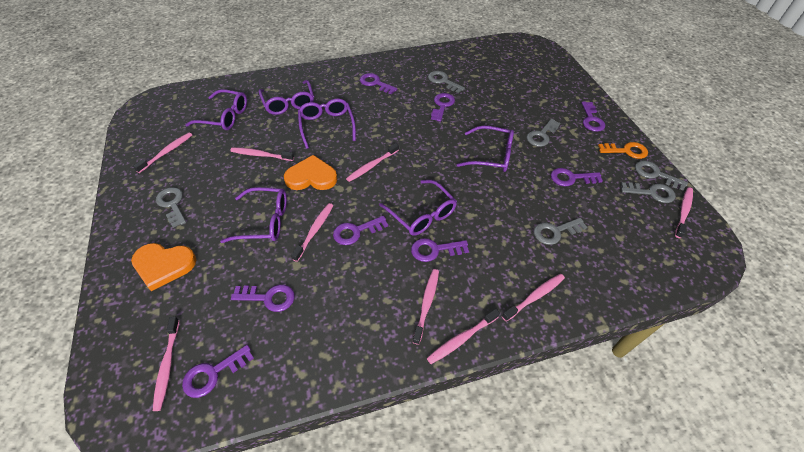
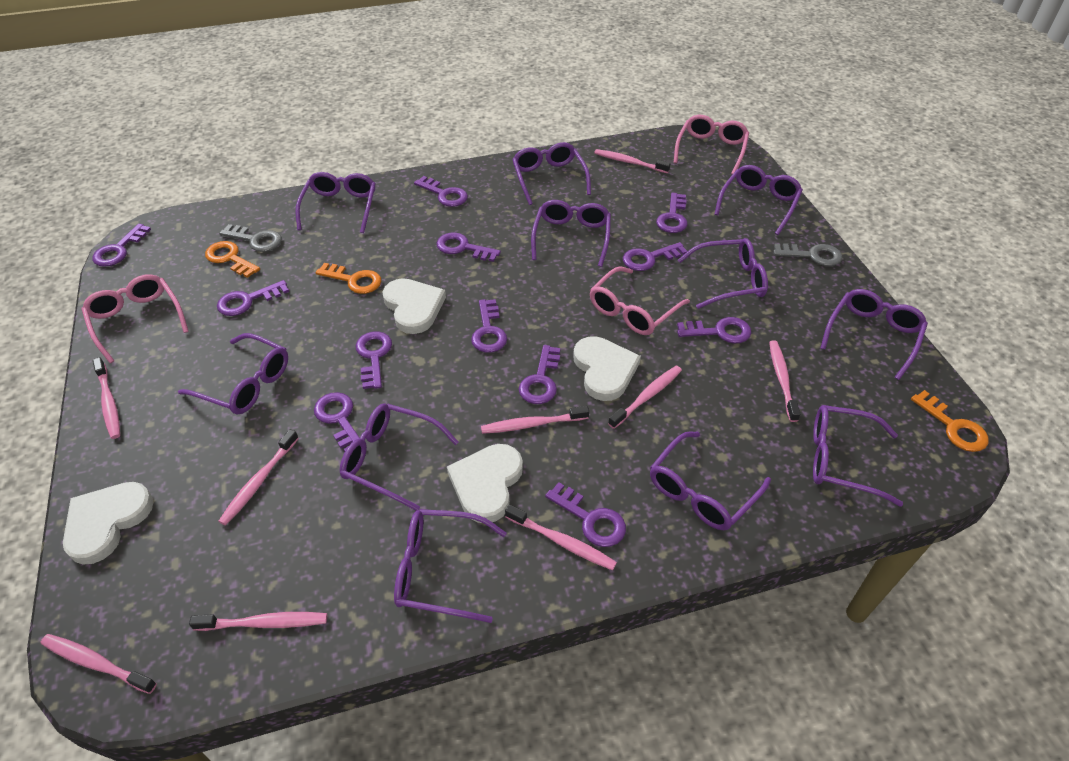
grey key: [156,187,186,228] [428,71,465,93] [526,119,560,147] [534,218,587,245] [621,182,676,203] [635,160,688,190] = 6 -> [219,224,282,252] [773,243,842,266] = 2
orange heart: [131,243,196,291] [284,155,337,190] = 2 -> none = 0
orange key: [598,142,648,159] = 1 -> [205,241,260,278] [316,263,381,294] [911,390,989,452] = 3
pink glasses: none = 0 -> [81,274,189,363] [590,267,690,335] [674,115,749,175] = 3
purple glasses: [185,89,247,130] [220,187,287,243] [259,80,314,115] [298,99,356,149] [379,180,457,236] [457,126,514,172] = 6 -> [178,333,288,414] [295,172,376,233] [340,403,459,511] [394,509,507,623] [512,142,591,205] [531,200,611,267] [650,431,771,530] [678,238,768,309] [714,165,803,235] [813,405,903,507] [820,289,928,380] = 11
purple key: [182,345,254,398] [231,285,295,312] [333,216,388,245] [360,73,398,94] [411,238,469,262] [431,93,455,122] [551,168,603,186] [582,102,605,132] = 8 -> [92,224,151,267] [217,280,289,316] [314,392,360,452] [356,331,392,389] [414,176,468,207] [436,232,501,262] [471,299,507,353] [519,345,560,404] [545,482,626,547] [623,242,687,271] [656,193,688,233] [677,317,751,344] = 12
white heart: none = 0 -> [63,482,154,565] [383,278,446,334] [447,444,523,523] [573,336,641,401] = 4

